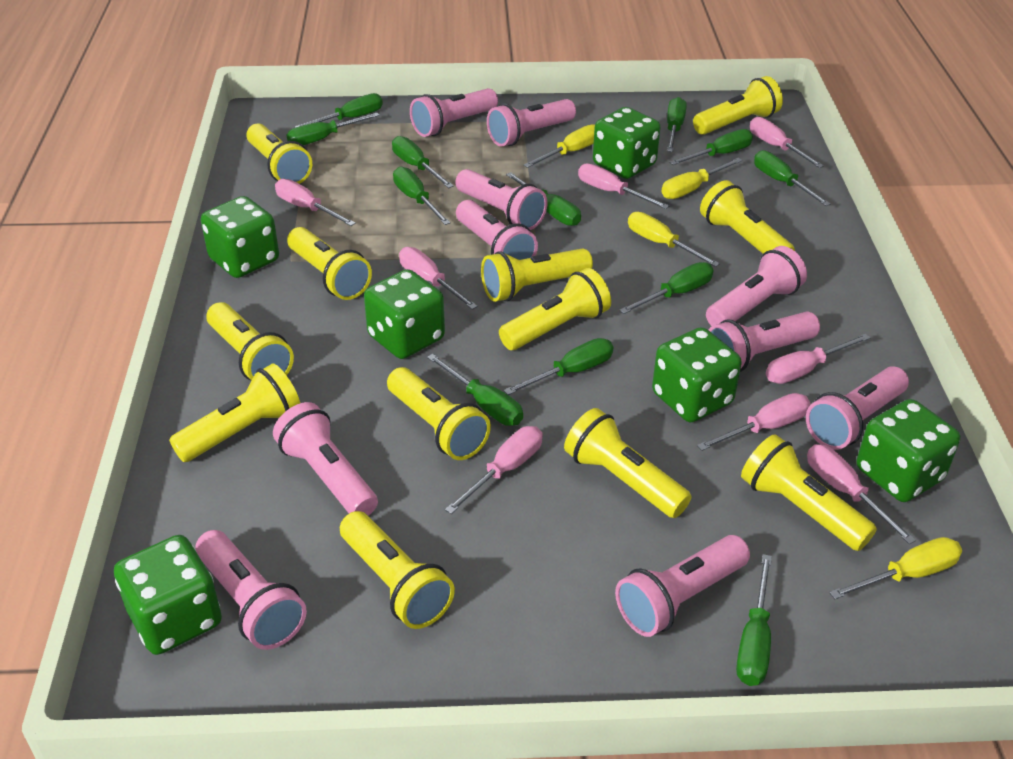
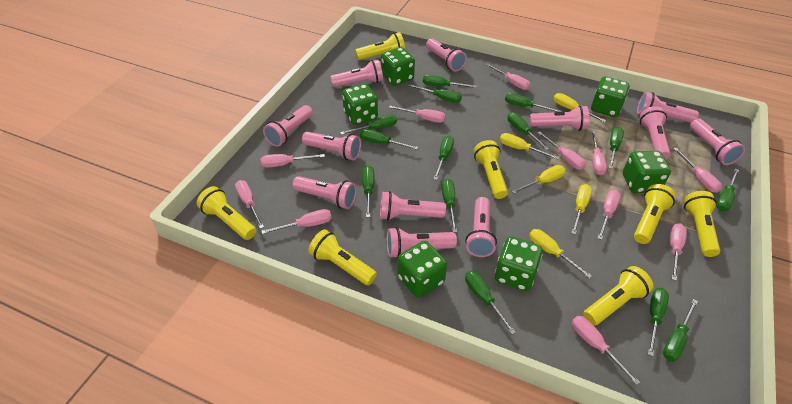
green screwdriver: [286,113,380,145] [295,93,383,128] [392,136,454,188] [393,167,451,225] [427,354,523,426] [504,338,613,395] [506,172,581,226] [619,262,714,314] [667,97,687,152] [669,129,753,165] [736,554,772,686] [754,150,831,206] = 12 -> [340,115,397,135] [360,129,418,150] [362,166,374,217] [408,84,462,103] [423,75,477,88] [433,135,454,180] [441,179,457,232] [465,271,516,334] [505,93,561,112] [508,112,549,150] [609,127,624,169] [648,288,669,356] [663,299,698,362] [716,169,739,212] = 14
pink flashlight: [195,530,307,650] [273,402,378,516] [410,88,498,137] [455,169,547,230] [456,200,538,260] [487,99,576,147] [615,535,750,637] [706,246,807,326] [709,312,820,372] [806,366,909,450] = 10 -> [263,105,313,147] [292,176,357,209] [302,132,361,160] [330,60,383,87] [380,191,446,221] [387,227,457,258] [426,38,467,71] [465,197,497,257] [530,105,589,131] [637,92,699,123] [640,106,671,160] [690,118,745,165] = 12
pink screwdriver: [275,179,356,226] [399,247,478,310] [445,426,542,514] [578,163,669,209] [697,393,810,451] [750,117,824,168] [766,334,870,384] [807,444,916,544] = 8 -> [235,180,264,229] [261,154,325,168] [261,209,332,234] [389,105,445,123] [485,63,531,90] [537,131,586,170] [572,316,640,385] [591,131,607,175] [598,190,621,240] [670,223,687,281] [673,148,722,193] = 11
yellow flashlight: [169,363,300,462] [206,302,294,381] [246,123,312,184] [287,227,372,300] [340,511,455,629] [387,367,491,460] [481,248,593,302] [499,268,611,350] [564,408,691,518] [693,76,783,135] [700,180,795,254] [741,434,877,551] = 12 -> [197,186,256,240] [308,229,377,286] [355,32,405,60] [473,140,508,199] [583,266,654,326] [634,184,676,244] [684,191,720,257] = 7
yellow screwdriver: [524,124,595,168] [628,212,720,267] [661,158,743,199] [829,537,962,599] = 4 -> [500,133,560,160] [512,165,566,194] [529,229,592,278] [553,93,606,122] [571,184,592,235] = 5

